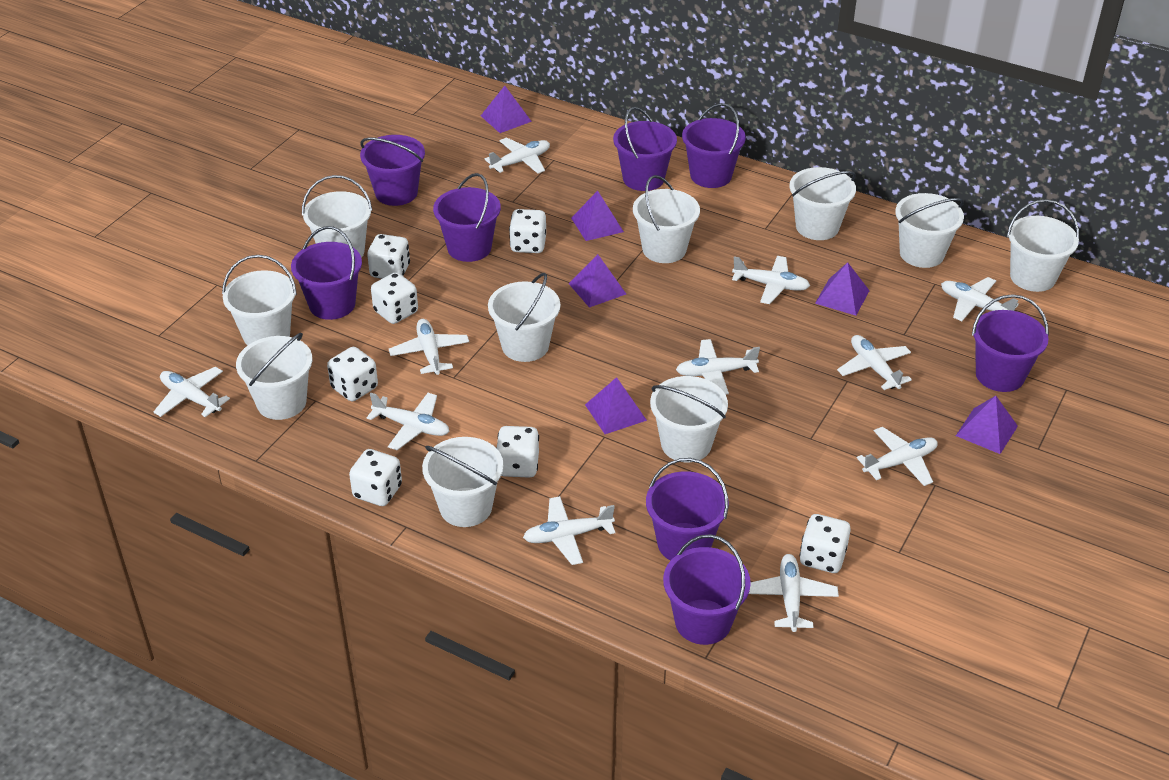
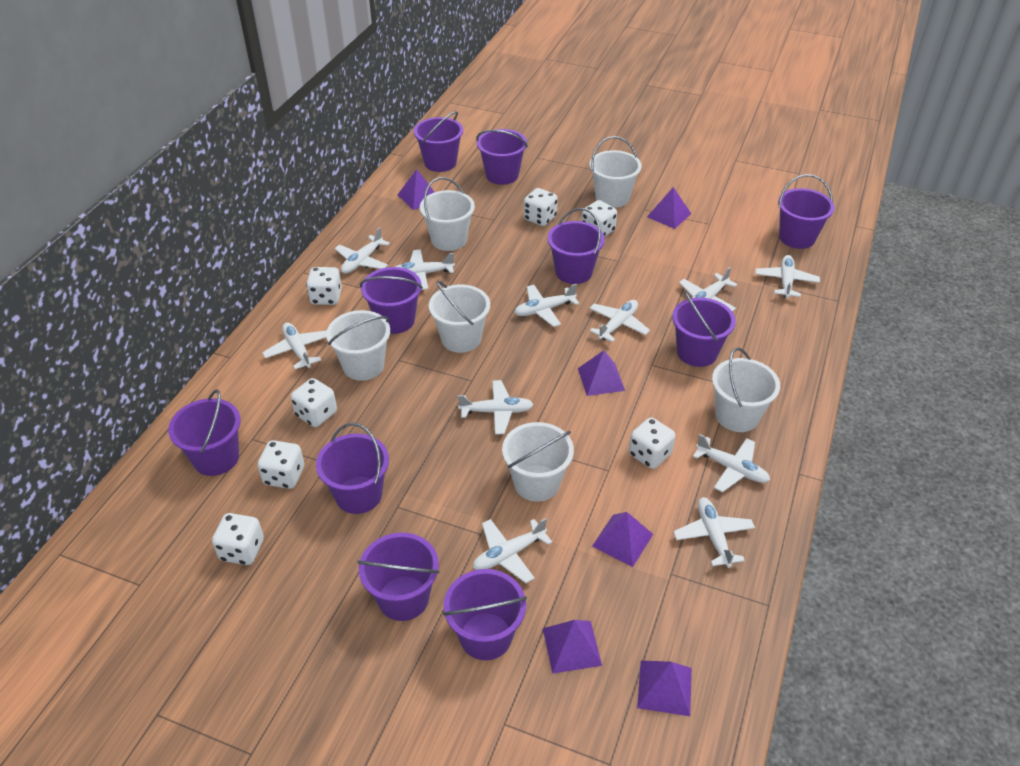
purple bucket: [291,226,362,320] [360,135,425,206] [433,173,501,262] [613,107,677,191] [646,458,729,561] [663,534,751,645] [682,103,746,188] [972,294,1049,392] = 8 -> [168,389,240,476] [316,423,389,514] [357,533,440,621] [360,267,423,334] [414,111,463,172] [443,569,527,660] [476,129,528,185] [548,208,605,284] [672,291,736,367] [778,174,834,249] = 10
white bucket: [222,255,297,346] [236,333,312,420] [302,175,372,258] [422,437,504,527] [488,273,560,362] [633,175,700,263] [650,376,728,462] [790,167,856,240] [895,193,964,268] [1007,199,1079,292] = 10 -> [326,310,390,381] [420,177,475,251] [429,281,490,353] [502,422,574,502] [589,136,642,208] [712,347,780,432] = 6

